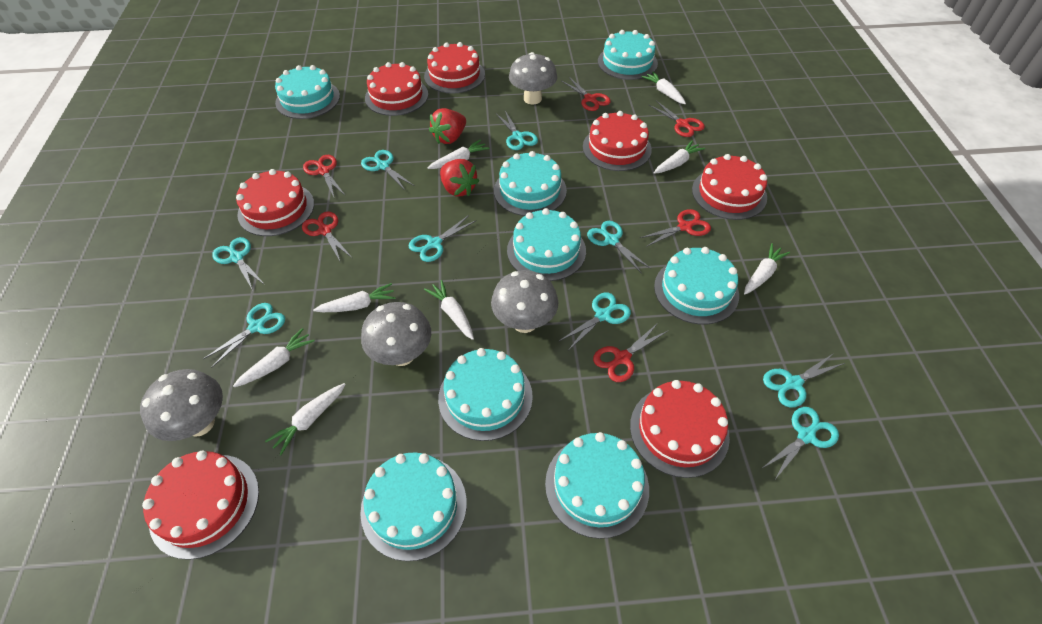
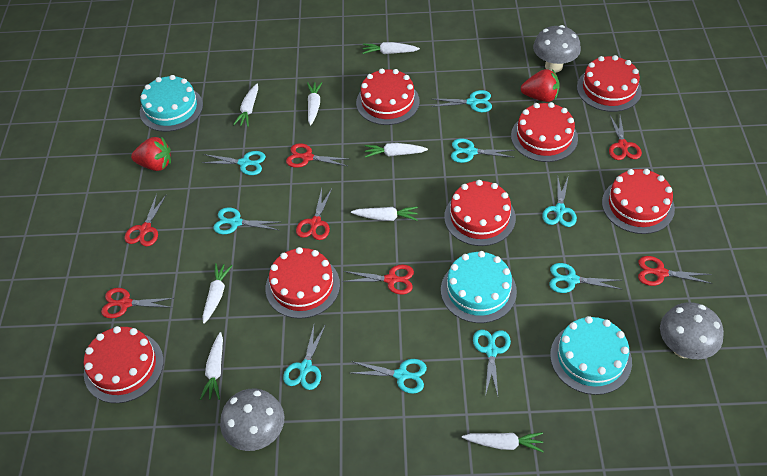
grey mushroom: [140,369,223,441] [361,302,431,366] [491,270,558,333] [509,52,557,105] = 4 -> [220,388,284,451] [533,25,581,73] [660,302,724,359] = 3
red scissors: [302,211,352,261] [303,155,346,197] [562,77,611,111] [593,323,669,382] [640,209,711,247] [649,101,705,137] = 6 -> [101,288,174,318] [125,194,167,247] [286,143,348,168] [296,189,332,240] [342,264,414,295] [609,114,642,160] [638,256,712,286] = 7
turquoise cake: [275,65,340,119] [360,452,467,561] [438,348,533,441] [494,151,567,216] [507,208,586,281] [545,432,649,539] [598,30,658,80] [654,247,739,324] = 8 -> [140,75,203,132] [441,251,517,323] [550,316,632,395] = 3

